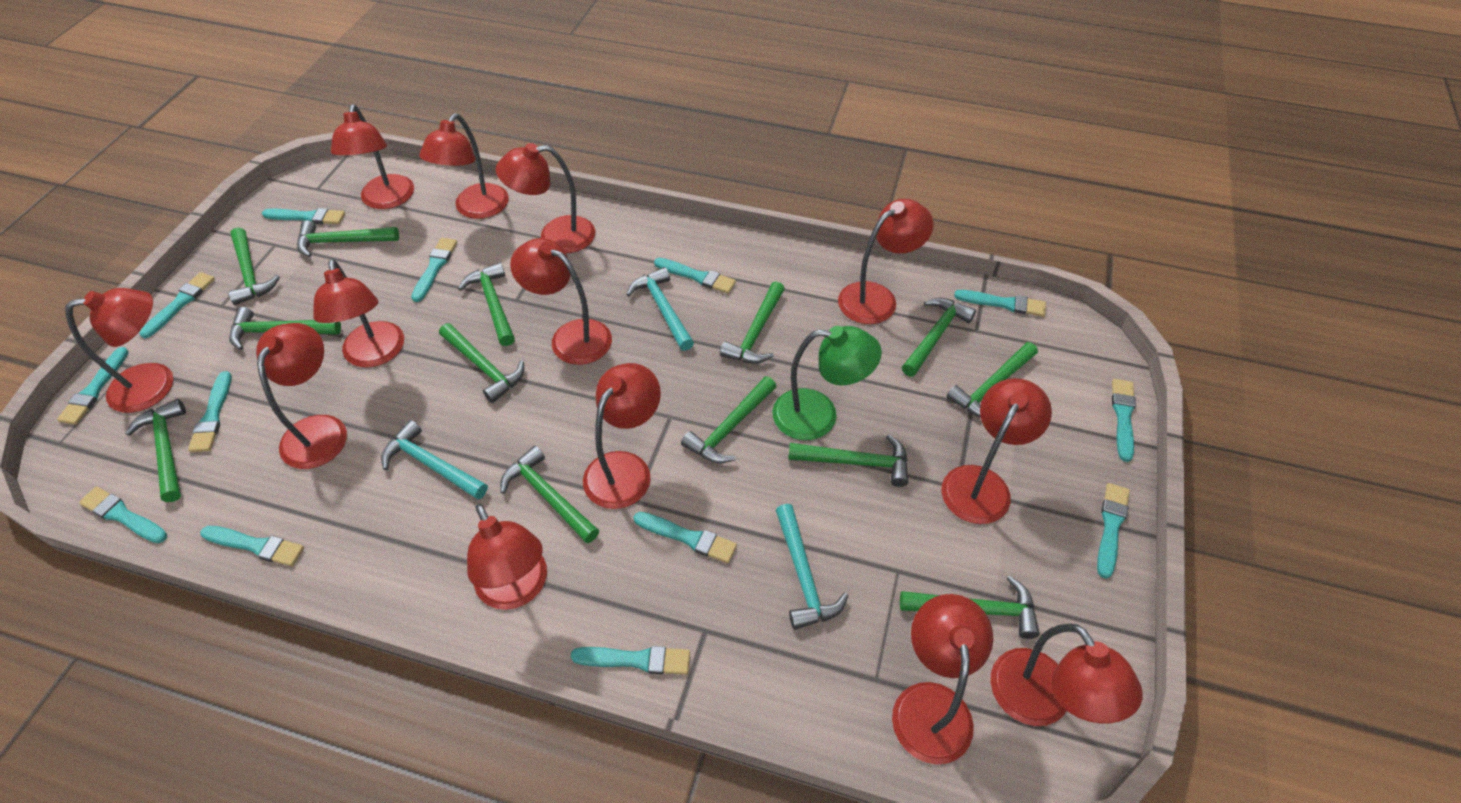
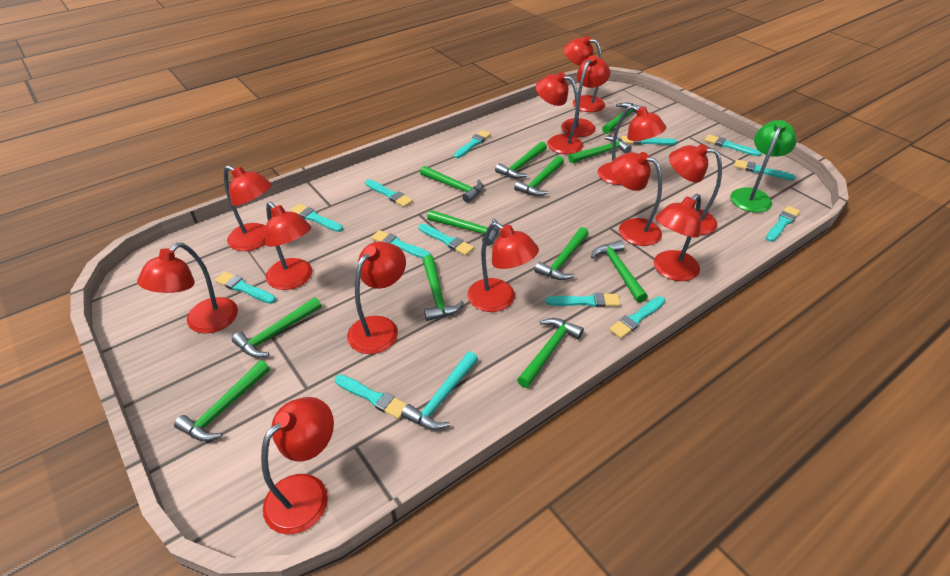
green hammer: [125,399,186,502] [228,227,280,305] [229,307,341,350] [297,220,399,258] [439,323,524,403] [458,263,515,346] [500,446,599,543] [681,376,777,463] [720,282,785,364] [788,434,908,487] [900,576,1040,639] [902,298,976,376] [947,342,1038,418] = 13 -> [174,360,270,441] [232,297,322,358] [420,166,483,203] [422,255,464,321] [427,210,500,246] [495,142,547,179] [514,156,564,196] [517,318,584,388] [534,227,589,280] [568,136,632,163] [591,240,648,303] [602,102,644,134] = 12
turquoise hammer: [381,420,488,499] [626,267,694,351] [776,504,848,630] = 3 -> [401,351,478,430] = 1

